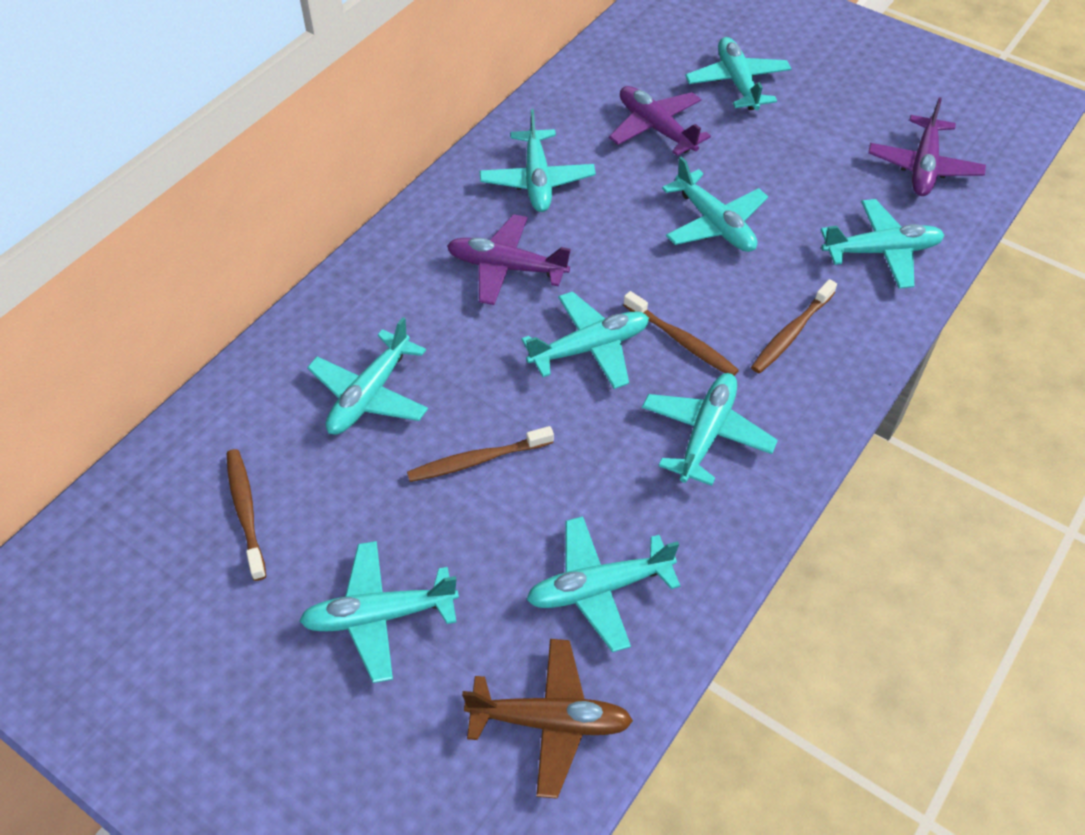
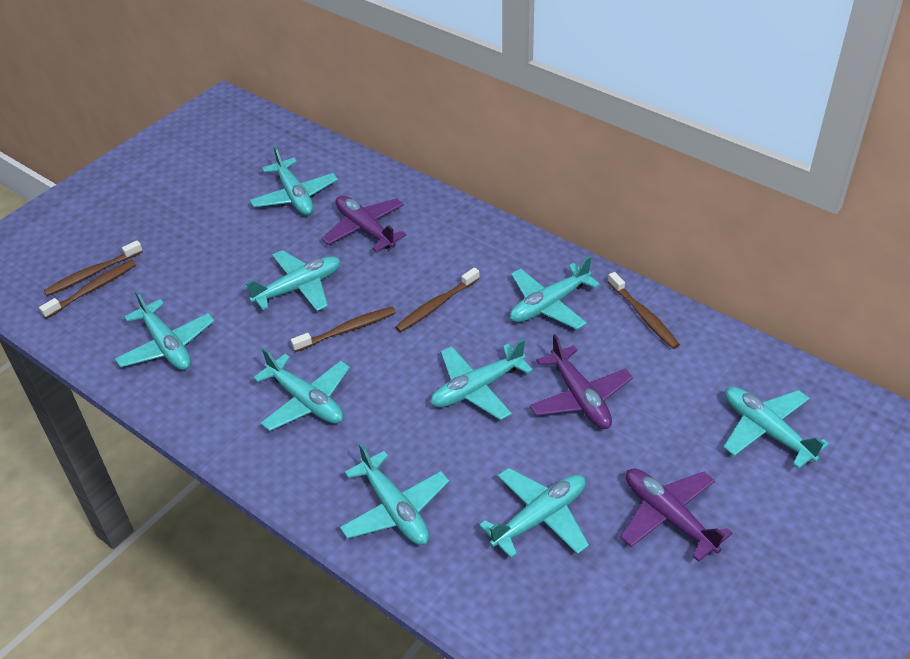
brown plane: [462,639,633,799] = 1 -> none = 0
brown toothbrush: [227,449,266,581] [407,426,554,482] [623,291,739,376] [751,279,837,374] = 4 -> [39,260,137,319] [44,240,143,296] [291,306,396,352] [395,267,480,332] [608,272,680,349] = 5

